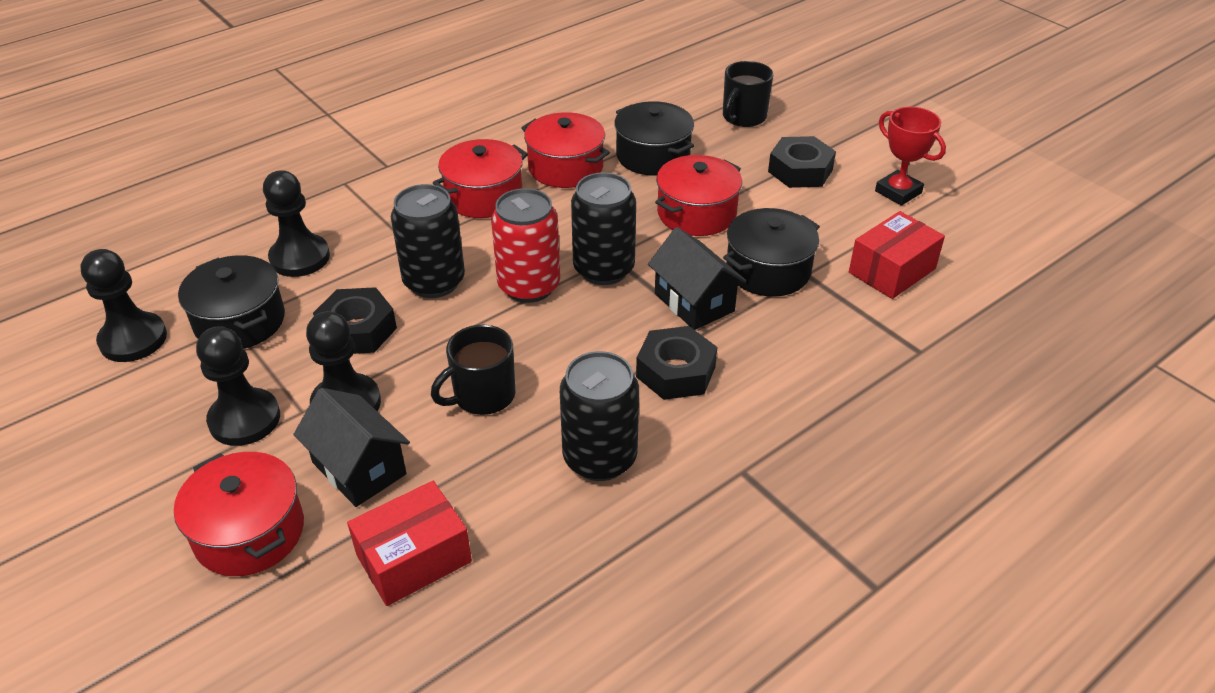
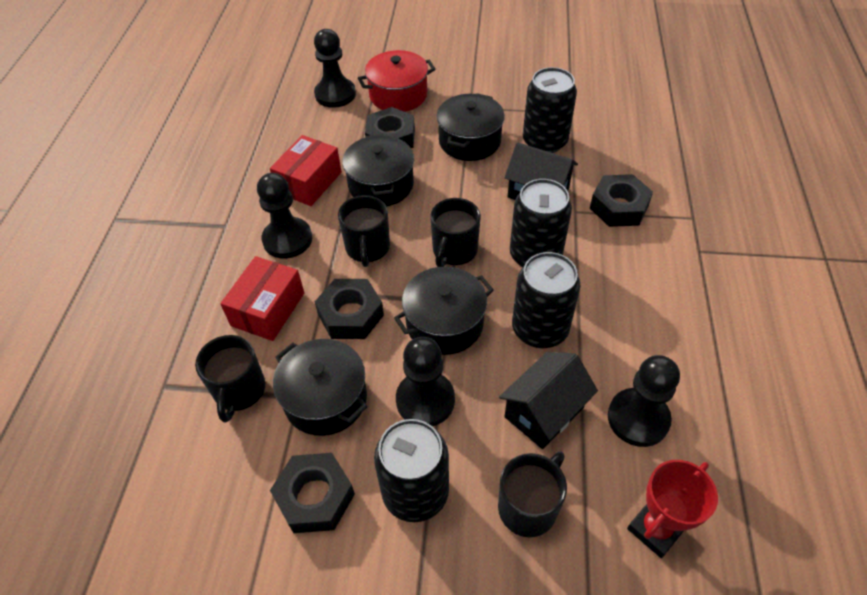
black can: [391,184,465,298] [560,351,639,481] [571,172,636,285] = 3 -> [374,419,449,522] [510,179,572,268] [512,252,580,348] [523,67,577,153] = 4
black mug: [431,325,515,415] [723,61,773,127] = 2 -> [195,335,265,422] [338,195,390,267] [430,198,481,267] [498,452,567,537] = 4
black nut: [313,287,397,354] [636,326,717,400] [768,136,836,188] = 3 -> [270,453,355,533] [315,279,384,339] [365,107,415,148] [590,174,653,227] = 4
black pot: [178,255,285,349] [614,101,694,176] [723,208,820,297] = 3 -> [273,339,368,436] [342,134,414,207] [394,266,494,355] [437,93,505,161] = 4
red can: [491,188,560,303] = 1 -> none = 0
red pot: [174,452,304,576] [433,139,528,218] [521,112,610,188] [655,155,742,236] = 4 -> [358,50,436,112] = 1

